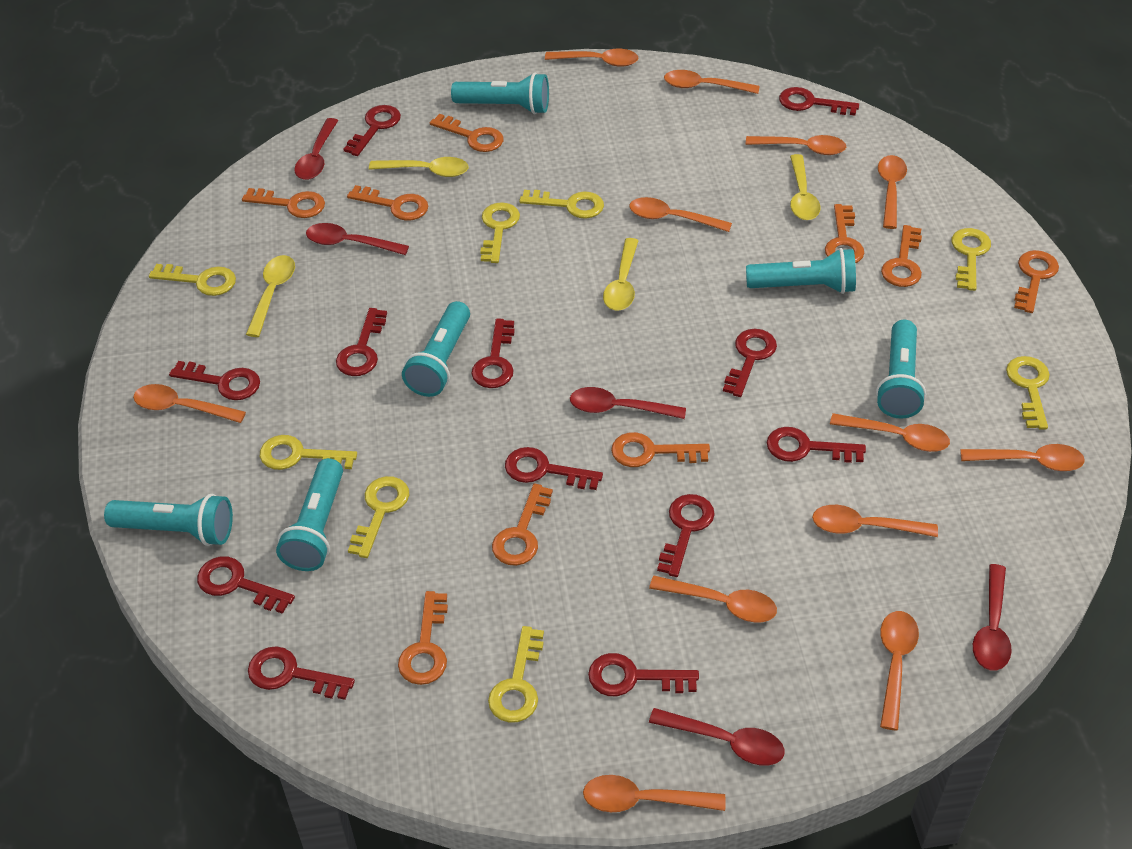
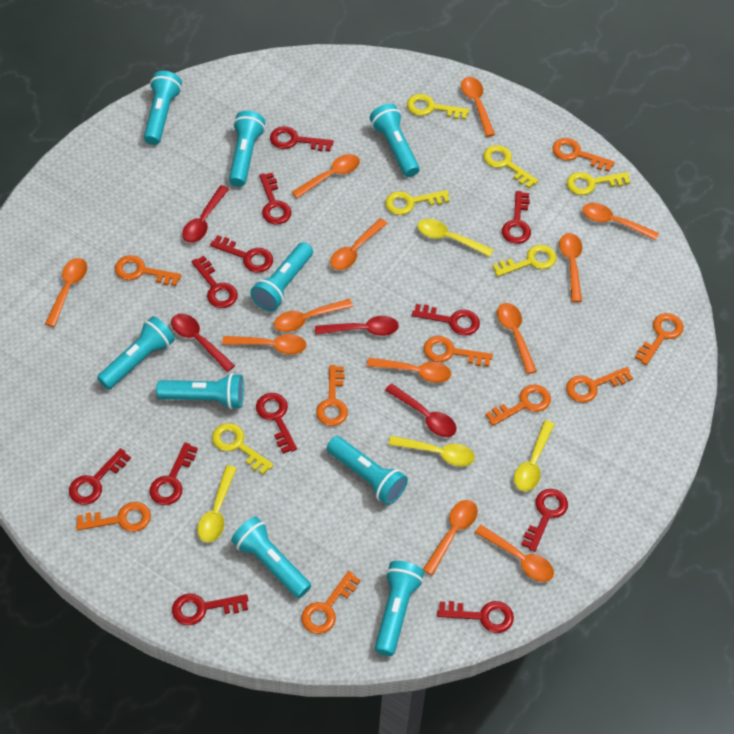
red spoon: [294,118,338,180] [306,223,409,255] [570,387,686,419] [649,708,785,766] [973,564,1012,671] = 5 -> [171,313,235,372] [182,185,229,243] [315,316,399,336] [385,383,456,437] = 4
turquoise flashlight: [104,494,233,546] [276,458,343,571] [402,301,470,397] [451,73,549,114] [746,248,856,294] [876,320,926,418] = 6 -> [97,316,175,390] [144,71,182,145] [156,373,244,409] [229,111,265,187] [231,516,311,598] [250,242,313,311] [327,436,408,505] [370,104,420,177] [375,561,424,656] = 9
yellow key: [149,264,236,296] [260,435,357,470] [348,476,409,558] [480,202,520,263] [488,626,544,723] [519,190,604,219] [952,228,991,291] [1006,356,1050,429] = 8 -> [212,423,274,475] [385,190,450,215] [407,94,469,120] [483,145,538,188] [492,245,556,277] [567,172,630,195] = 6

